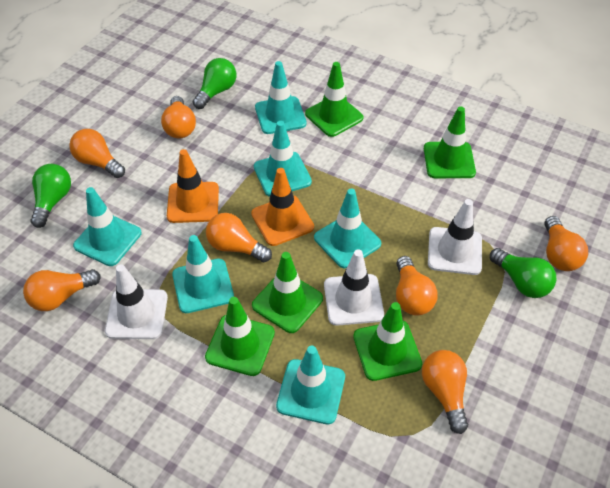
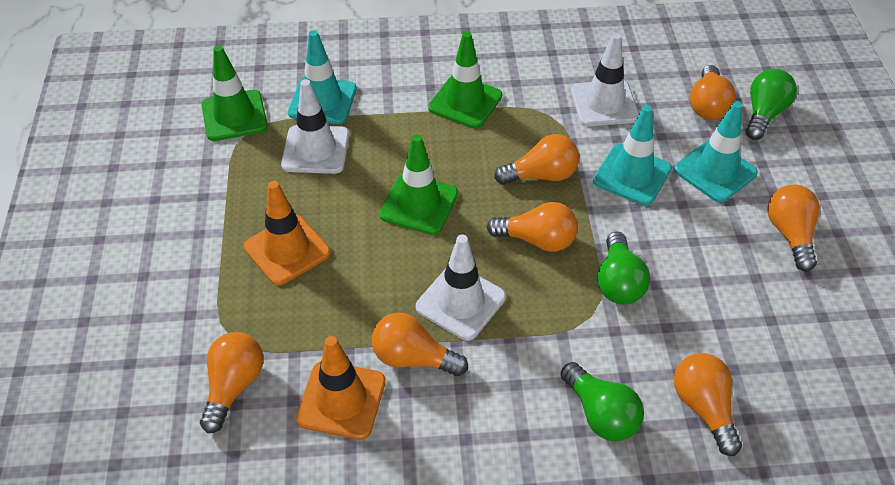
green traffic cone: [205,297,275,376] [252,252,323,333] [305,62,364,137] [353,302,422,381] [424,106,476,178] = 5 -> [201,45,268,141] [379,134,458,235] [428,31,502,128] = 3
turquoise traffic cone: [73,187,142,266] [172,235,234,313] [254,121,312,197] [255,61,307,134] [276,345,345,424] [314,189,381,268] = 6 -> [288,30,357,124] [593,105,672,206] [674,101,758,203] = 3

